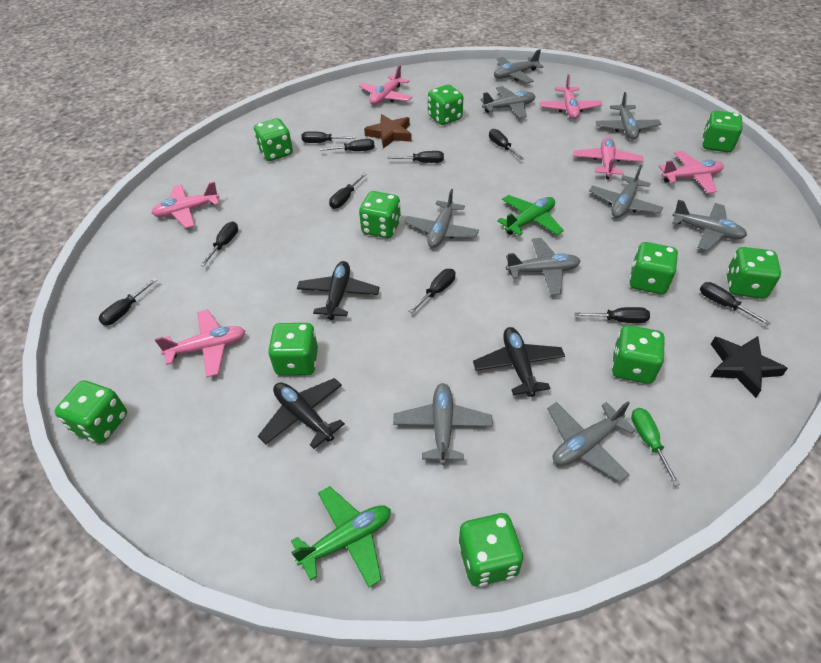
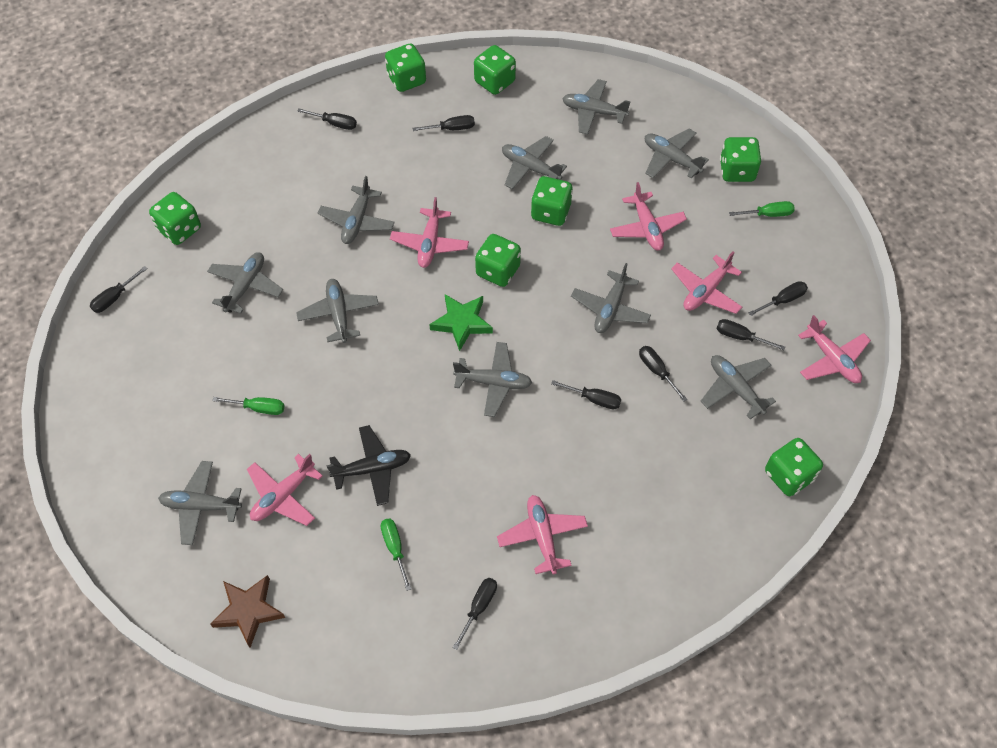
black plane: [258,378,345,449] [297,261,380,320] [473,327,565,397] = 3 -> [327,425,411,506] = 1
black screwdriver: [99,278,157,326] [200,222,238,266] [301,131,356,143] [320,139,375,151] [329,173,367,209] [388,151,444,163] [409,269,455,313] [489,129,524,160] [575,307,650,323] [700,282,771,326] = 10 -> [90,266,148,313] [297,108,357,130] [413,115,475,131] [452,578,497,650] [551,380,621,409] [639,346,687,402] [716,319,785,350] [749,281,808,316] = 8
black star: [711,336,788,398] = 1 -> none = 0
green dice: [55,381,127,443] [254,118,293,161] [268,323,318,376] [359,191,401,238] [428,85,463,125] [458,513,524,587] [611,325,665,384] [629,242,678,294] [702,110,742,152] [726,247,781,299] = 10 -> [149,192,201,245] [385,43,426,92] [474,45,516,95] [475,234,521,287] [531,176,573,226] [720,137,761,182] [765,438,823,496] = 7
green plane: [291,486,391,587] [497,195,564,236] = 2 -> none = 0
green screwdriver: [631,408,680,486] = 1 -> [212,397,284,415] [381,518,411,591] [729,201,795,217] = 3
green star: none = 0 -> [429,294,493,351] = 1
grey plane: [393,383,493,465] [404,189,479,248] [480,86,536,118] [494,49,543,83] [506,238,581,295] [547,402,636,482] [589,165,663,218] [595,92,661,139] [672,200,747,251] = 9 -> [158,461,242,545] [207,252,283,314] [296,279,379,343] [318,176,395,244] [453,342,532,417] [502,136,567,189] [562,79,630,134] [571,263,651,333] [645,129,709,178] [701,355,776,419] = 10

